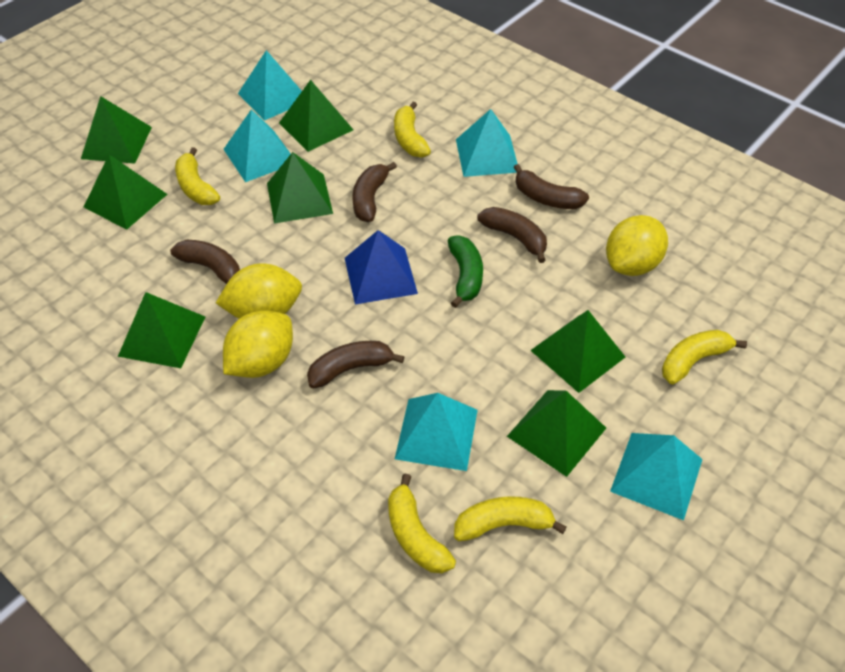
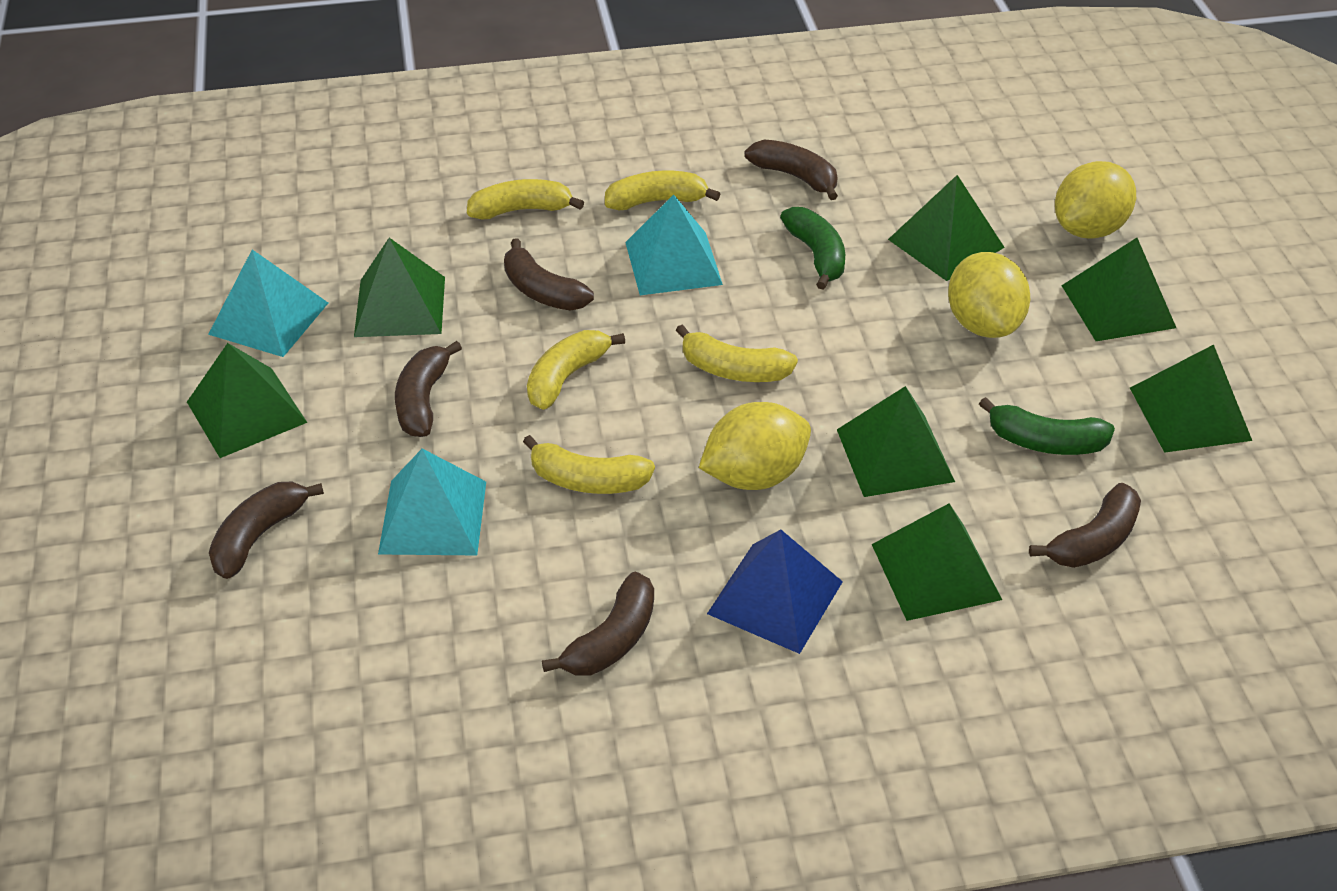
brown banana: [170,240,240,284] [307,341,404,388] [352,162,397,222] [477,207,547,263] [513,164,589,209] = 5 -> [209,482,324,579] [395,341,462,437] [504,238,594,311] [542,571,654,676] [745,140,838,200] [1029,483,1141,568] = 6
green banana: [448,235,483,308] = 1 -> [780,207,845,290] [979,397,1115,455] = 2
turquoise pyramid: [223,109,291,182] [238,50,302,121] [395,393,478,471] [456,109,517,177] [610,433,703,520] = 5 -> [208,249,328,357] [378,449,486,555] [625,194,723,295] = 3

